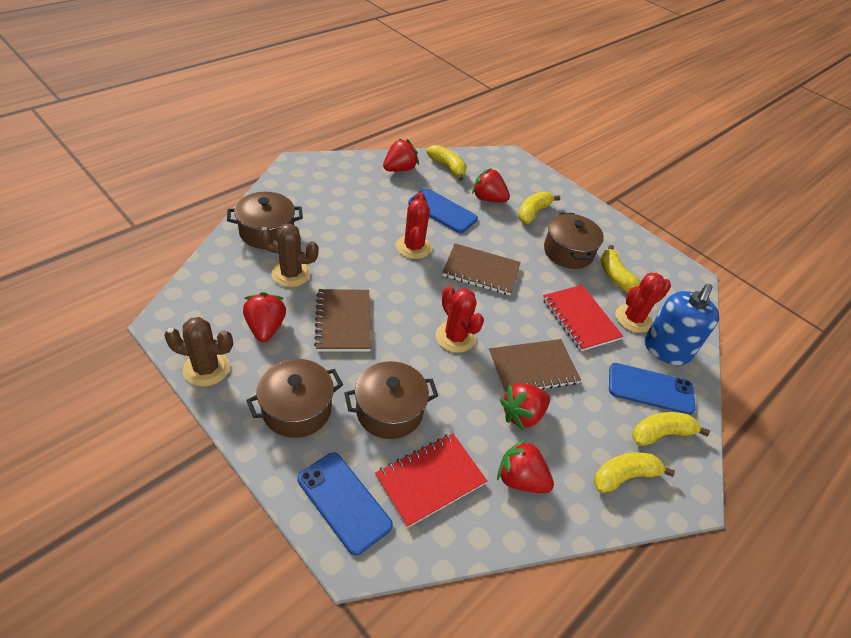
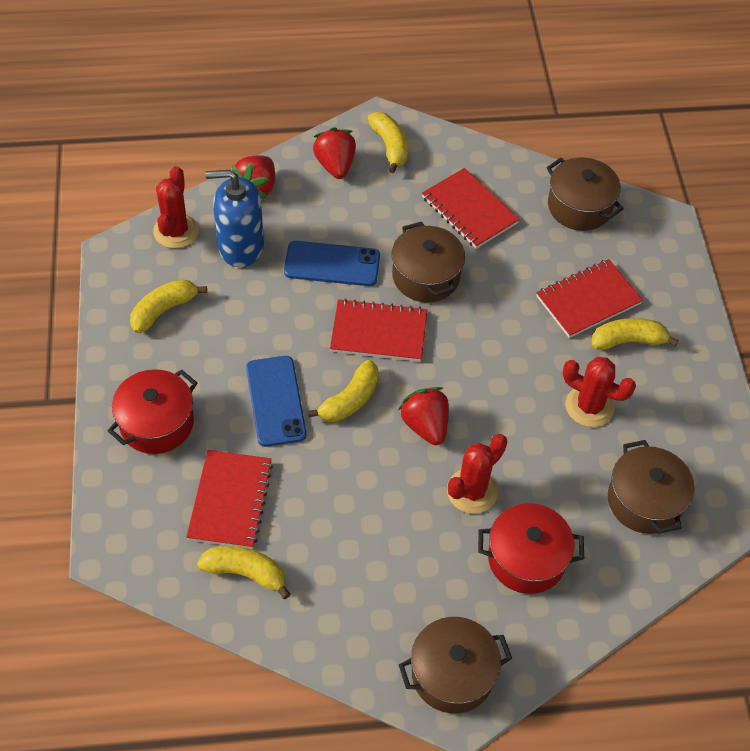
blue phone: [297,452,393,555] [408,188,478,233] [609,363,696,415] = 3 -> [246,356,307,447] [284,241,380,286] = 2
brown cactus: [164,317,233,387] [259,224,319,287] = 2 -> none = 0
brown notebook: [314,289,371,352] [442,243,521,295] [489,339,581,394] = 3 -> none = 0
red notebook: [375,433,487,528] [542,285,623,351] = 2 -> [186,450,273,549] [330,298,427,362] [422,168,520,249] [536,259,643,338] = 4
red pot: none = 0 -> [108,369,197,454] [478,503,584,594] = 2
red strawberry: [243,292,286,342] [383,139,419,172] [472,168,510,202] [497,439,554,493] [500,383,550,431] = 5 -> [232,155,275,198] [313,127,356,179] [398,387,449,445] = 3

